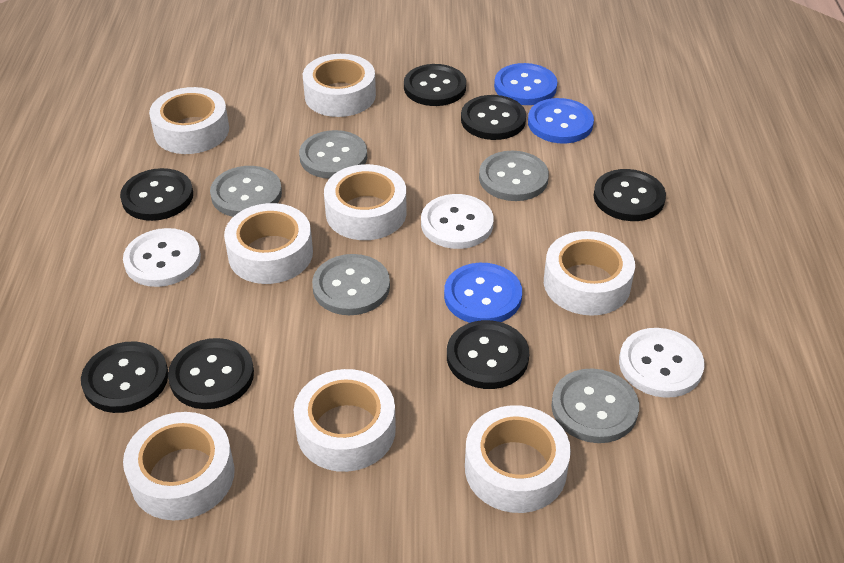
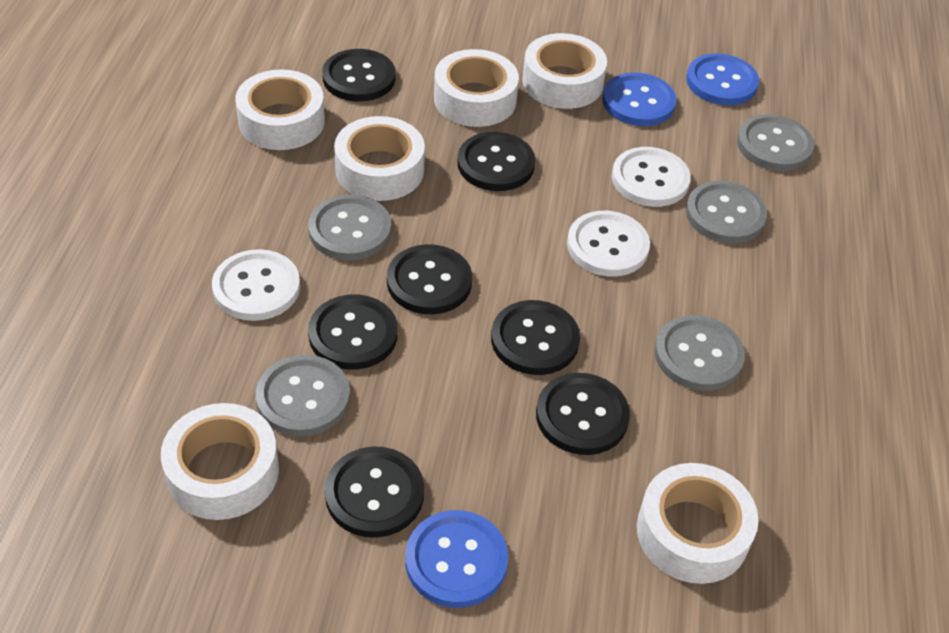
white tape: [123,412,235,520] [149,87,229,154] [224,203,313,284] [294,369,396,472] [303,54,376,117] [324,164,407,240] [465,405,571,513] [544,231,635,316] = 8 -> [161,403,279,520] [235,69,325,150] [334,116,425,201] [434,49,519,127] [522,33,607,109] [637,463,758,584] = 6

